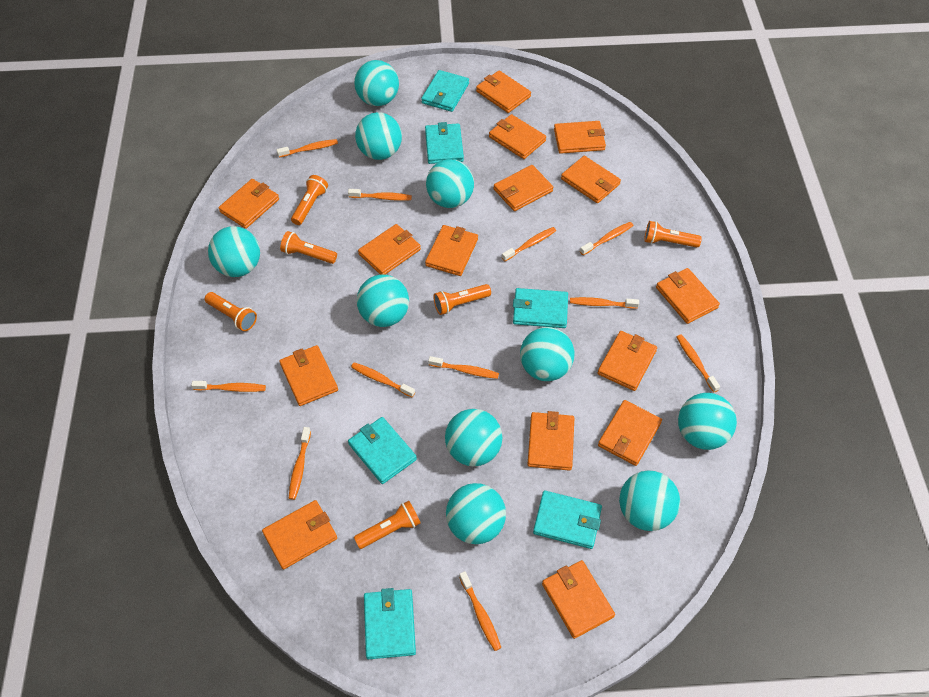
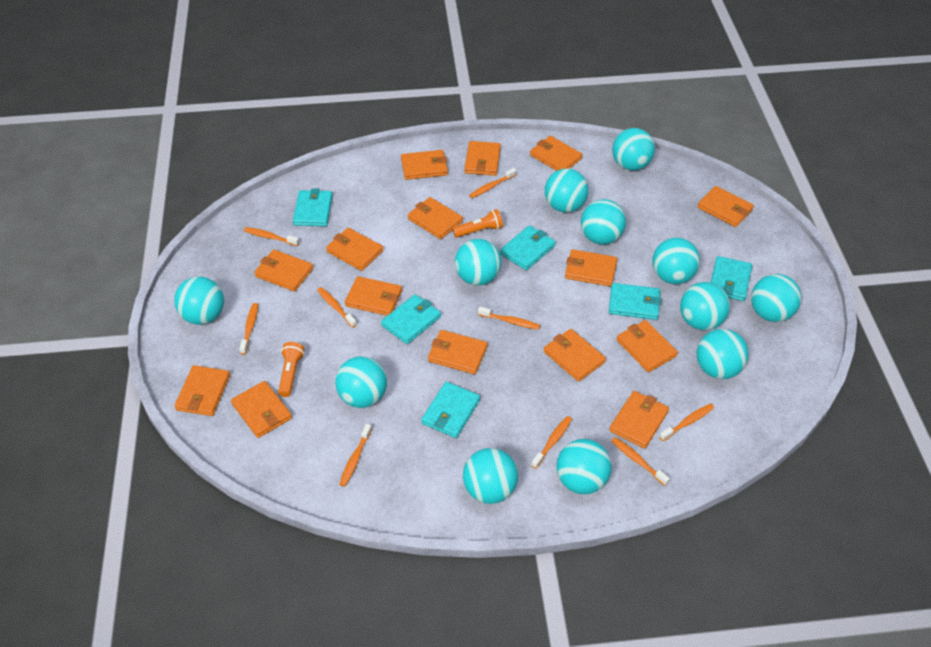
orange flashlight: [205,292,257,331] [280,231,337,264] [291,175,328,225] [354,501,421,549] [433,284,491,315] [644,221,702,247] = 6 -> [278,342,304,397] [453,209,503,238] = 2
orange toothbrush: [191,381,266,392] [277,139,338,158] [289,427,311,500] [348,189,412,201] [351,362,415,397] [428,356,499,379] [459,571,501,651] [502,227,556,261] [570,297,639,309] [580,222,633,255] [677,335,720,393] = 11 -> [239,303,258,354] [244,227,299,246] [317,287,357,328] [339,424,372,487] [469,168,517,198] [478,307,540,330] [531,416,572,469] [611,437,670,486] [659,403,714,441] = 9
turquoise ball: [208,226,260,277] [354,60,399,106] [355,112,402,160] [357,274,409,327] [426,159,474,208] [445,409,502,466] [446,483,506,544] [520,327,574,381] [619,471,680,531] [678,393,737,450] = 10 -> [174,277,224,325] [335,356,387,408] [455,239,501,285] [463,448,518,504] [545,168,589,213] [556,439,612,494] [581,199,626,245] [612,128,655,171] [653,238,700,284] [680,282,730,330] [697,329,749,379] [751,274,801,322] = 12

